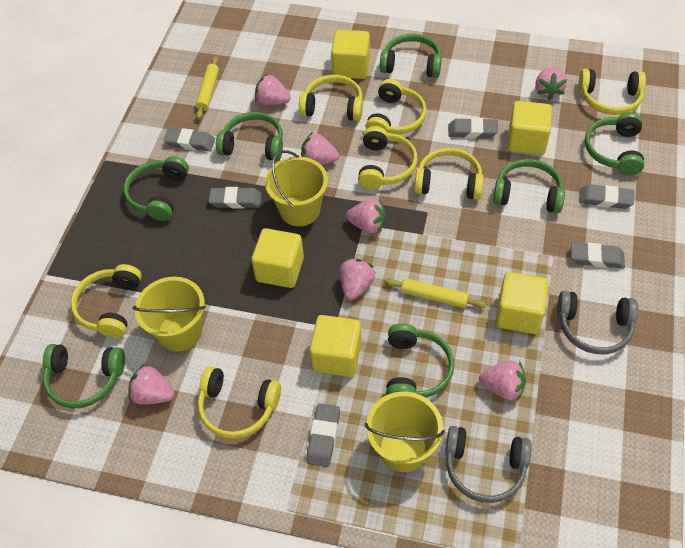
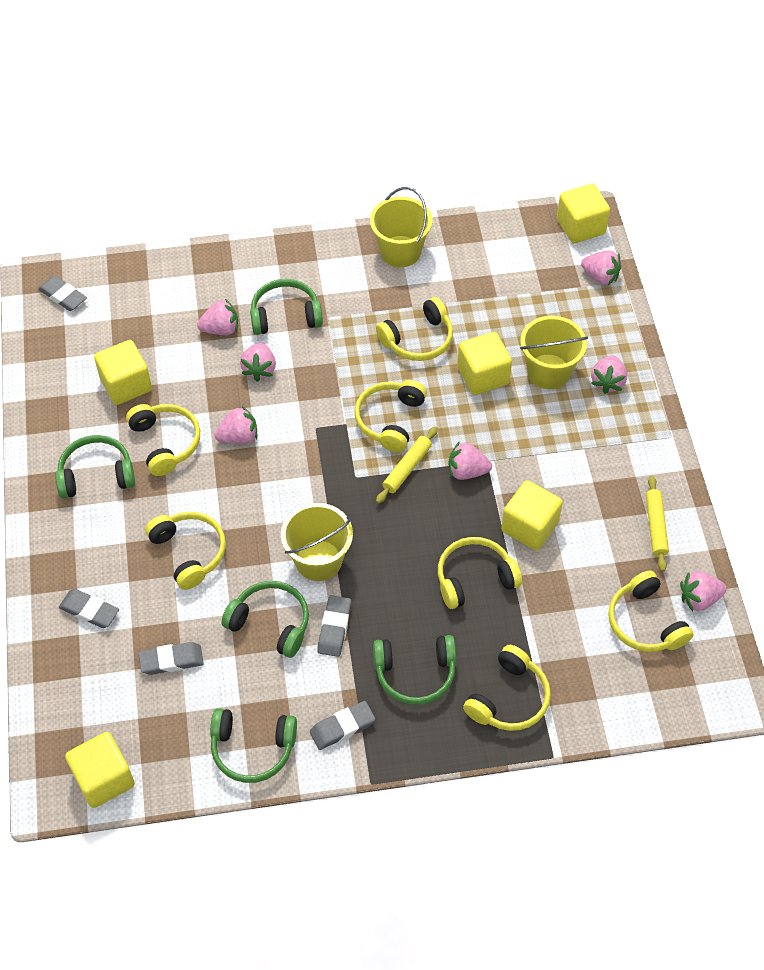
green headphones: [43,344,125,409] [123,156,189,221] [216,112,283,161] [380,34,442,78] [386,323,455,398] [493,159,565,213] [584,112,644,175] = 7 -> [55,435,135,499] [210,708,297,783] [221,581,309,658] [250,279,323,335] [373,635,456,705] = 5
grey eraser: [163,128,215,151] [209,187,262,209] [306,404,340,467] [448,118,498,139] [571,242,625,268] [579,184,634,209] = 6 -> [38,276,87,311] [59,589,119,628] [138,642,204,675] [310,701,375,750] [317,595,351,657] = 5
grey headphones: [445,426,532,503] [557,291,638,354] = 2 -> none = 0

